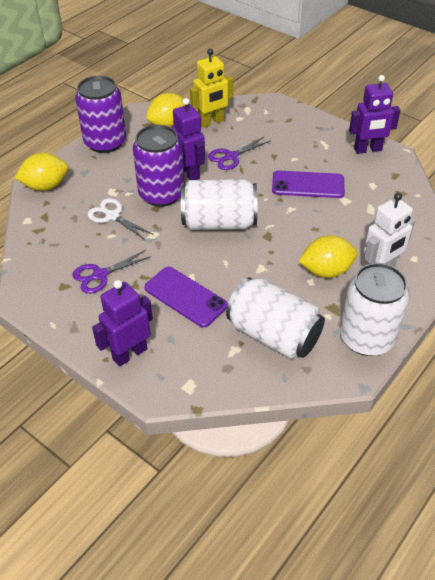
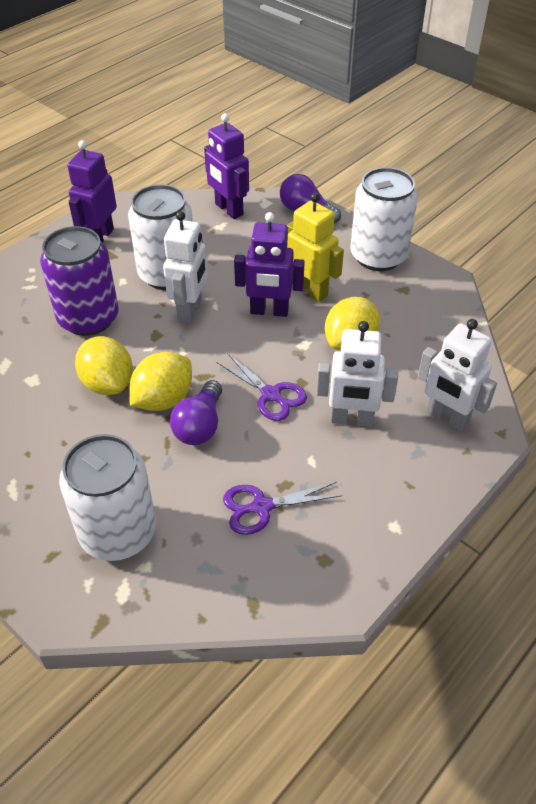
purple can: [75,76,126,153] [133,125,185,207] = 2 -> [40,226,119,336] = 1
purple light bulb: none = 0 -> [170,380,222,445] [280,174,341,223] = 2
purple phone: [144,267,228,328] [272,171,345,198] = 2 -> none = 0
white robot: [364,193,415,267] = 1 -> [163,211,208,323] [316,321,398,427] [418,319,497,431] = 3
white scissors: [88,198,154,241] = 1 -> none = 0

